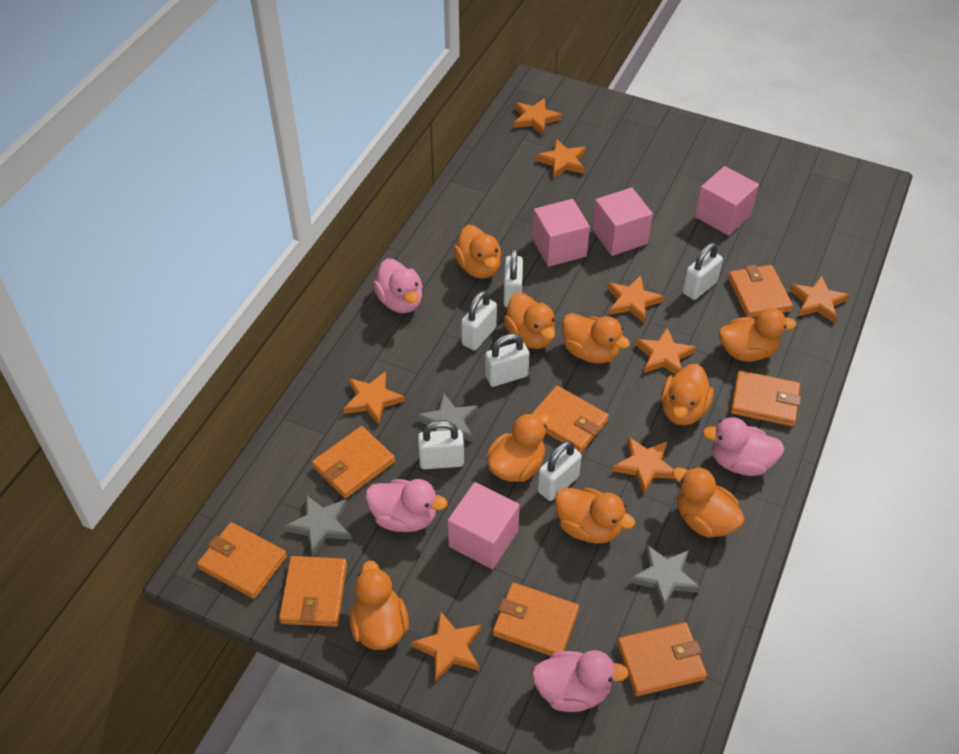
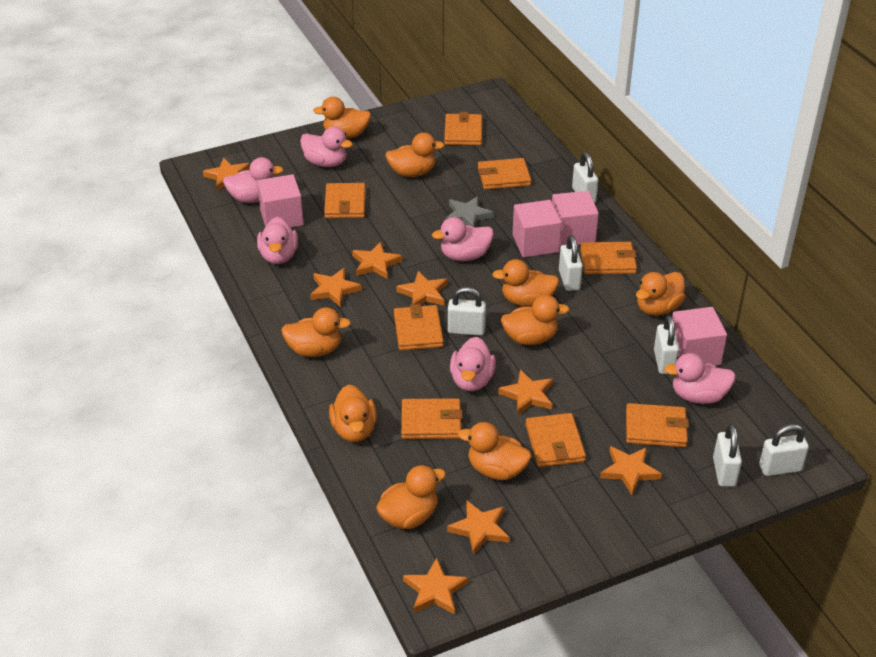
grey star: [284,495,351,557] [416,393,478,442] [629,544,700,610] = 3 -> [446,196,494,227] = 1
pink duck: [365,479,448,532] [373,258,423,313] [532,650,629,712] [703,417,785,476] = 4 -> [223,157,284,203] [257,217,298,264] [300,127,353,167] [432,217,494,261] [450,337,496,391] [664,353,736,404] = 6

